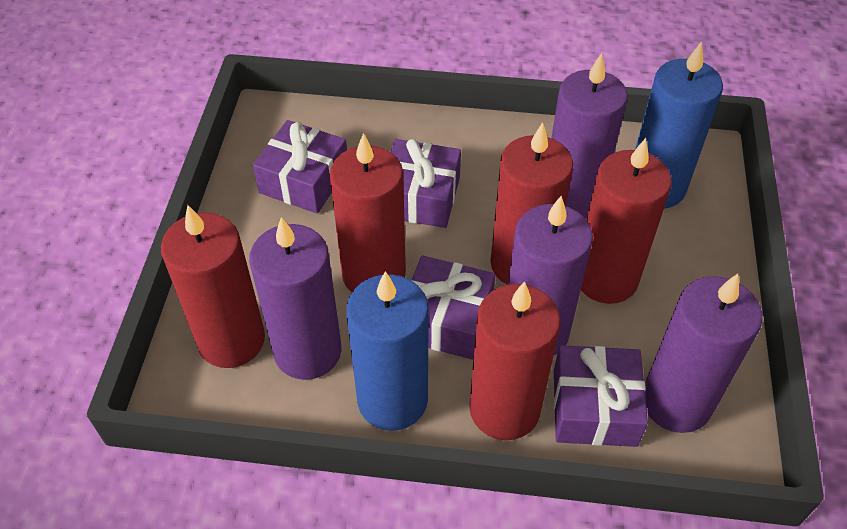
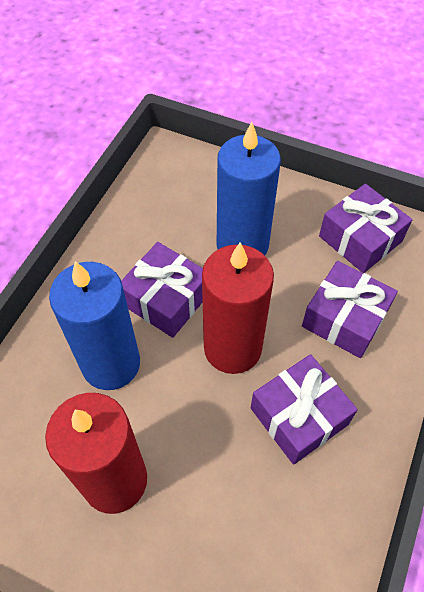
purple candle: [249,217,341,380] [508,196,593,355] [552,53,628,219] [645,274,763,433] = 4 -> none = 0
red candle: [161,205,265,368] [330,133,406,292] [469,281,561,440] [490,122,573,285] [581,138,672,304] = 5 -> [45,393,147,514] [202,242,274,374] = 2

